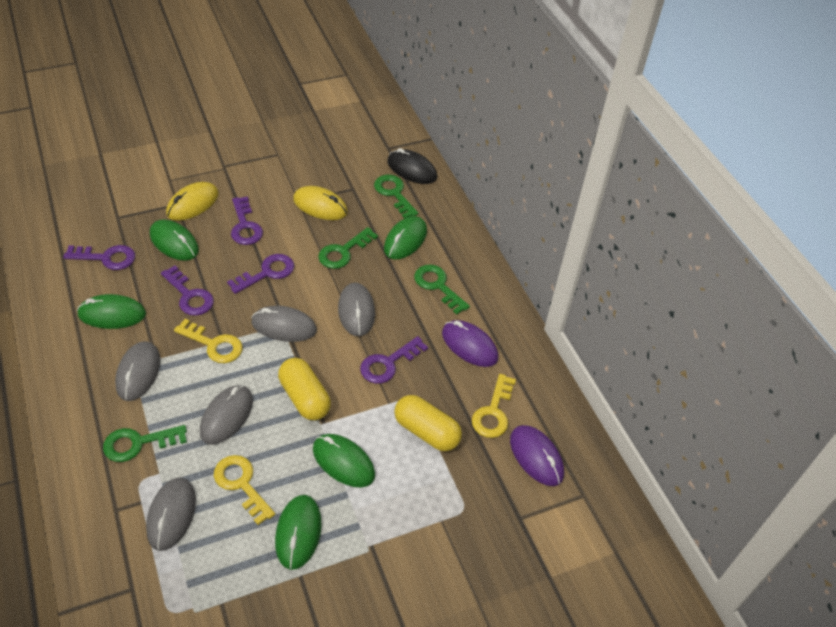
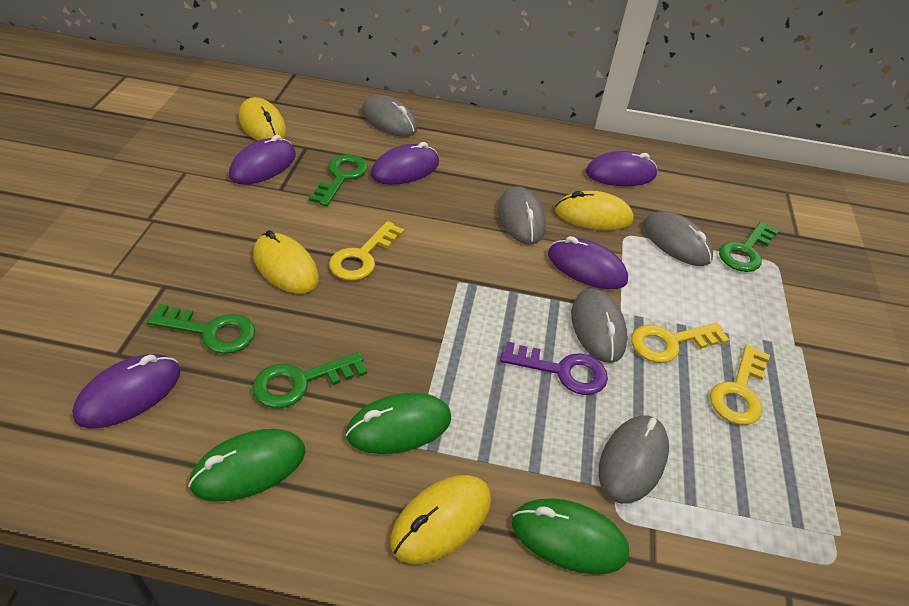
black mouse: [387,148,437,184] = 1 -> none = 0
green mouse: [77,294,146,329] [150,220,199,261] [275,495,322,570] [313,434,375,487] [384,216,427,259] = 5 -> [188,429,306,502] [346,393,451,454] [512,498,629,574] = 3
purple key: [63,245,135,270] [161,266,214,316] [227,254,294,294] [231,196,263,245] [360,336,428,384] = 5 -> [500,341,608,395] = 1
purple mouse: [442,320,498,367] [510,425,564,486] = 2 -> [72,354,181,428] [229,135,296,184] [371,142,439,185] [548,236,628,289] [586,151,657,186] = 5
yellow capsule: [278,358,331,420] [394,395,462,451] = 2 -> none = 0
yellow mouse: [166,182,219,221] [293,186,348,220] = 2 -> [239,97,286,141] [253,230,319,294] [390,475,491,564] [555,191,634,230] = 4

